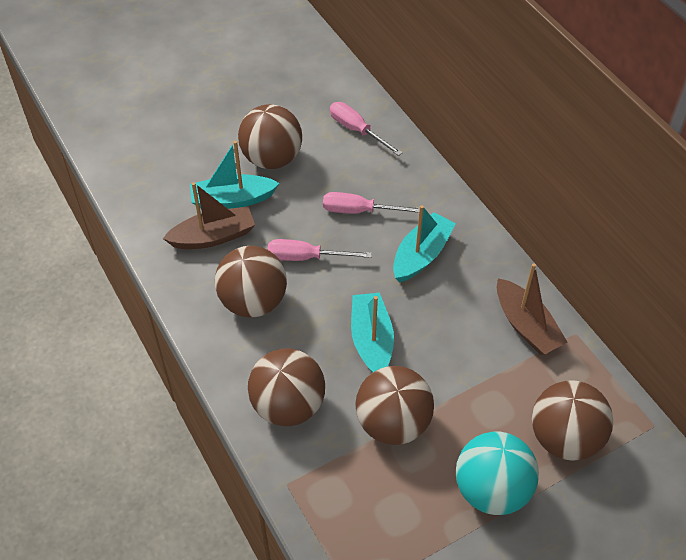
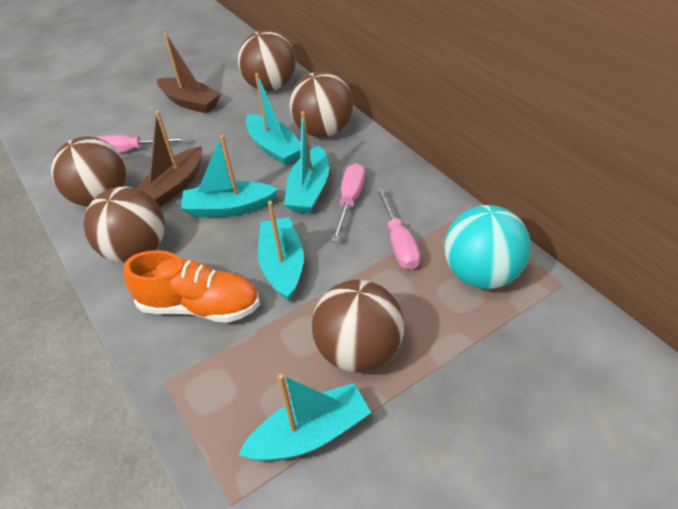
orange shoe: none = 0 -> [124,250,260,323] = 1
turquoise boat: [190,141,280,209] [351,293,394,373] [393,205,456,283] = 3 -> [181,135,278,218] [238,374,371,462] [246,73,301,166] [258,201,304,301] [284,111,329,214] = 5

